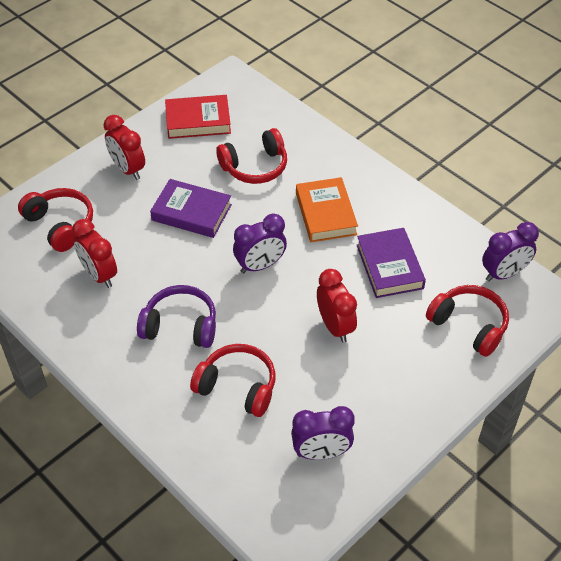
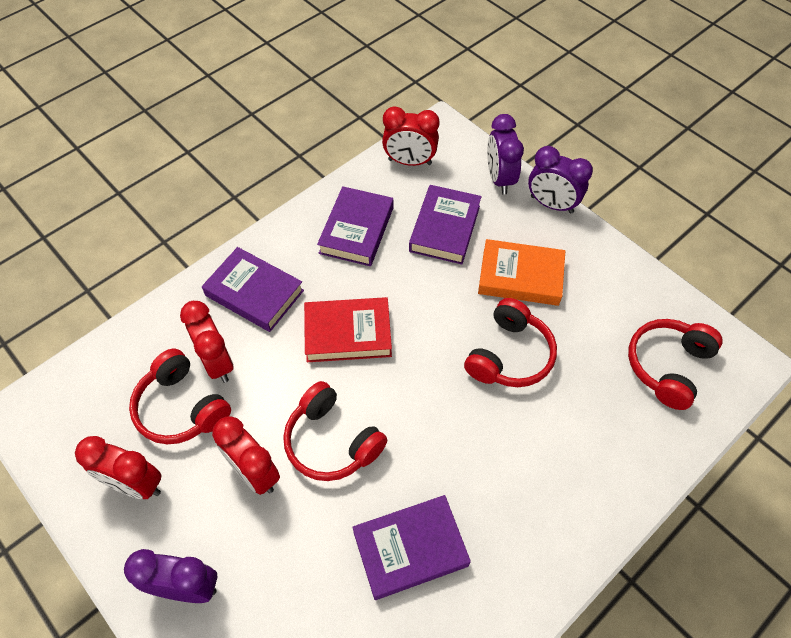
purple book: [150,179,232,238] [357,228,426,298] = 2 -> [202,247,304,332] [317,186,393,266] [352,495,471,600] [409,185,482,264] = 4
purple headphones: [137,285,216,348] = 1 -> none = 0
red clock: [72,219,117,288] [103,115,145,180] [317,269,357,343] = 3 -> [75,436,161,499] [180,301,233,383] [212,416,280,495] [382,106,439,166] = 4

